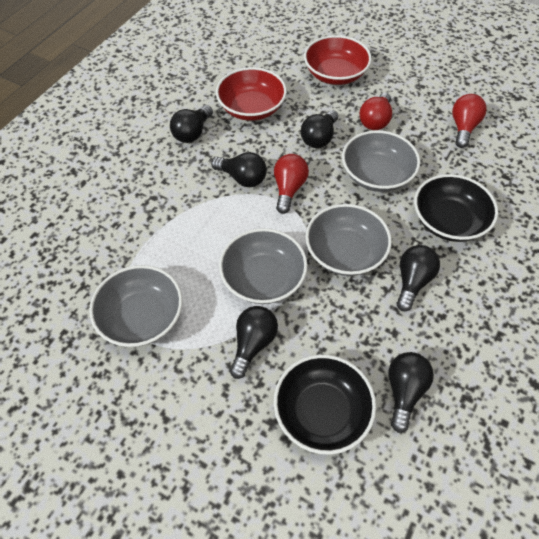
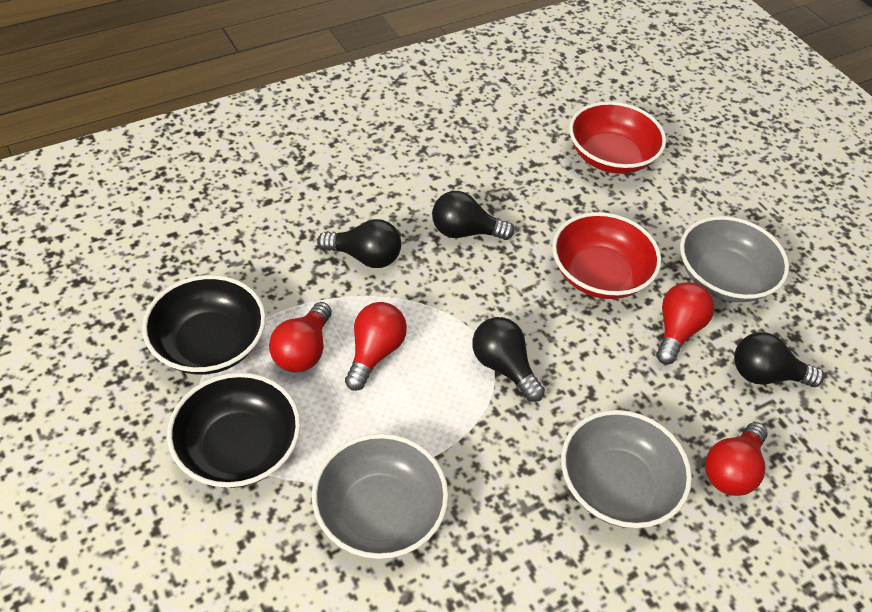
black light bulb: [170,105,213,143] [211,152,267,187] [230,306,278,379] [301,110,338,148] [388,352,434,433] [397,245,440,311] = 6 -> [317,219,401,268] [432,191,514,240] [472,317,545,402] [734,332,824,387] = 4
grey bowl: [89,265,183,347] [219,228,308,304] [305,204,392,276] [342,130,420,192] = 4 -> [312,434,448,559] [561,410,692,528] [680,216,789,302] = 3
red light bulb: [274,154,309,214] [359,93,392,130] [452,94,487,148] = 3 -> [269,302,332,372] [345,302,407,391] [656,282,714,365] [705,422,768,496] = 4

